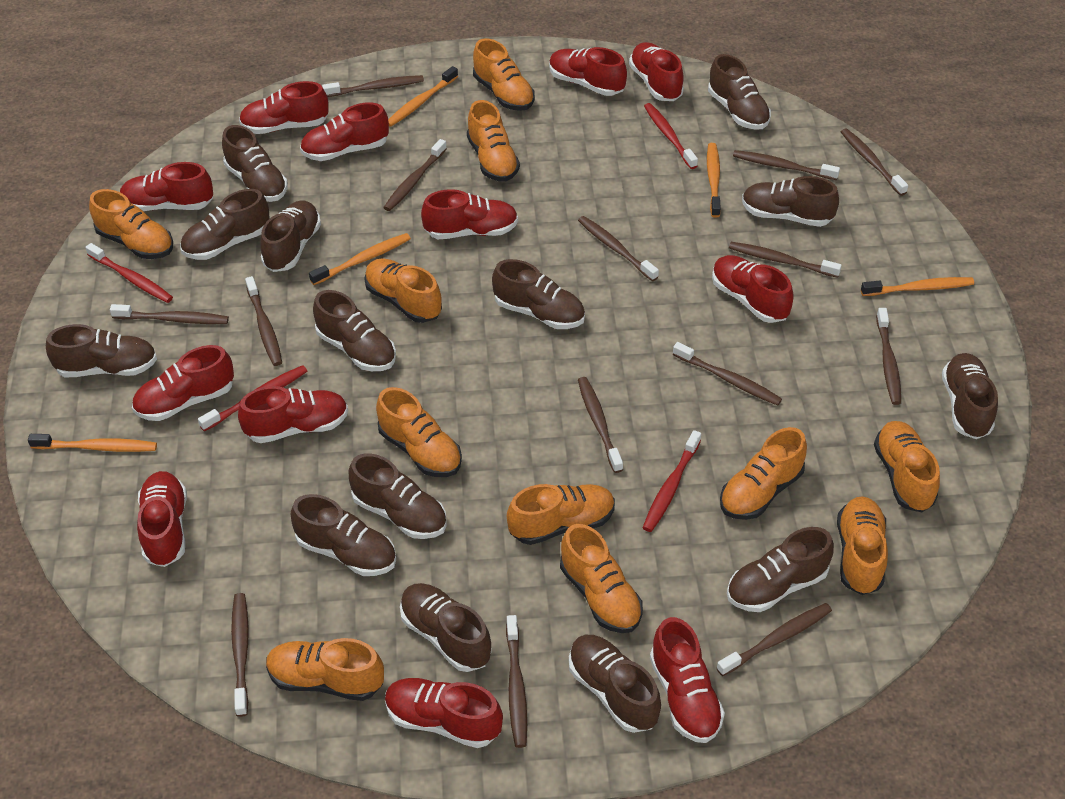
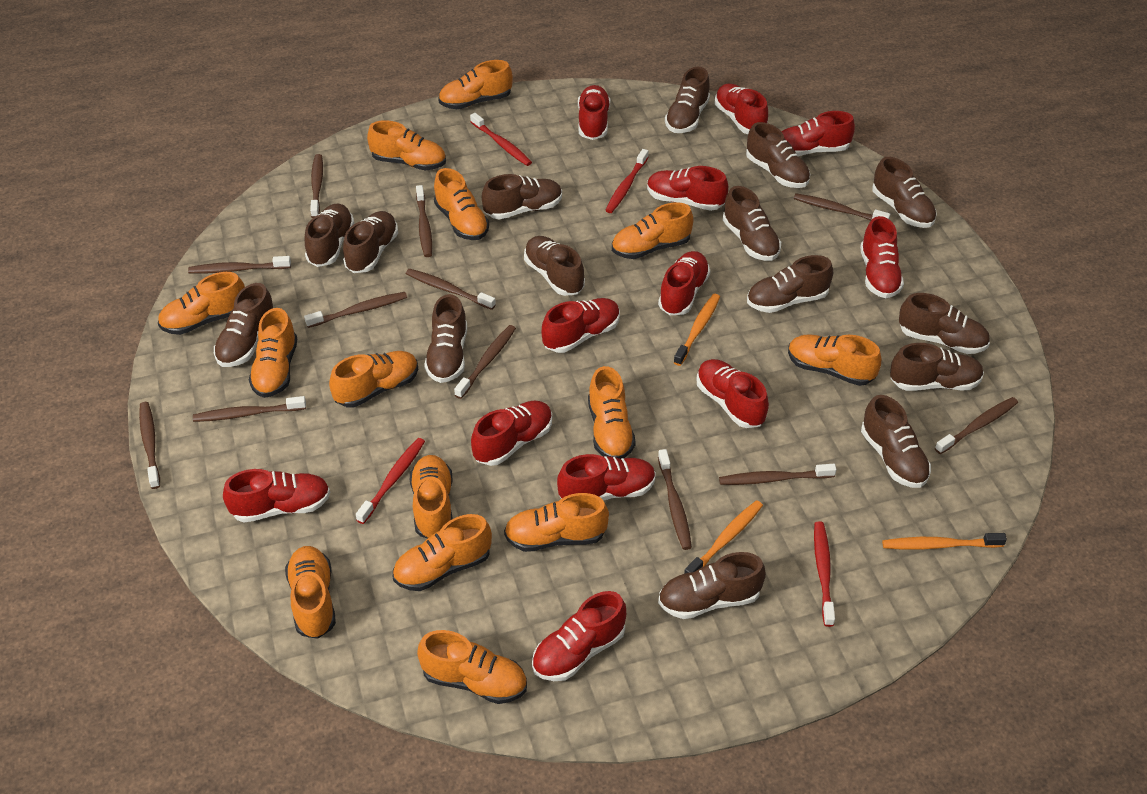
brown shoe: [46,324,157,377] [180,189,270,260] [222,125,288,202] [260,200,321,272] [291,494,396,576] [313,290,396,371] [349,454,447,539] [400,583,491,672] [492,259,585,329] [569,635,661,733] [708,54,771,130] [727,527,834,612] [742,176,839,227] [942,353,998,439] = 14 -> [214,283,273,367] [305,204,355,267] [343,211,398,273] [424,294,467,383] [482,174,562,220] [524,236,585,296] [658,552,766,619] [665,67,710,133] [723,186,781,261] [746,122,810,188] [747,255,833,313] [861,395,931,488] [872,157,937,228] [890,343,984,391] [899,293,990,354] = 15
brown toothbrush: [110,304,229,324] [231,593,249,717] [245,276,282,366] [322,75,424,97] [383,139,447,211] [506,615,527,748] [578,216,659,281] [578,377,623,473] [673,342,782,406] [717,603,832,676] [729,242,842,278] [733,150,840,180] [841,128,908,196] [876,308,901,405] = 14 -> [139,402,160,489] [188,256,291,274] [193,396,306,422] [304,292,407,328] [310,154,323,218] [406,268,496,310] [416,185,432,257] [454,325,516,399] [658,449,692,550] [719,464,837,485] [794,193,890,221] [935,397,1018,454] = 12
orange shoe: [89,189,173,259] [266,638,384,701] [364,258,442,323] [376,387,462,477] [467,100,520,182] [473,38,535,111] [507,484,615,545] [560,524,643,633] [720,427,807,520] [837,496,888,595] [874,421,940,513] = 11 -> [158,272,245,335] [249,308,297,398] [285,546,336,639] [329,351,418,408] [367,120,446,171] [393,514,492,591] [410,455,453,539] [417,630,527,704] [434,168,489,240] [438,60,513,109] [504,493,609,552] [588,366,636,459] [612,202,693,259] [788,334,881,386] = 14
orange toothbrush: [28,434,157,452] [309,233,411,285] [388,66,458,127] [707,143,721,218] [861,277,974,296] = 5 -> [673,294,720,366] [684,500,763,574] [882,533,1007,550] = 3

